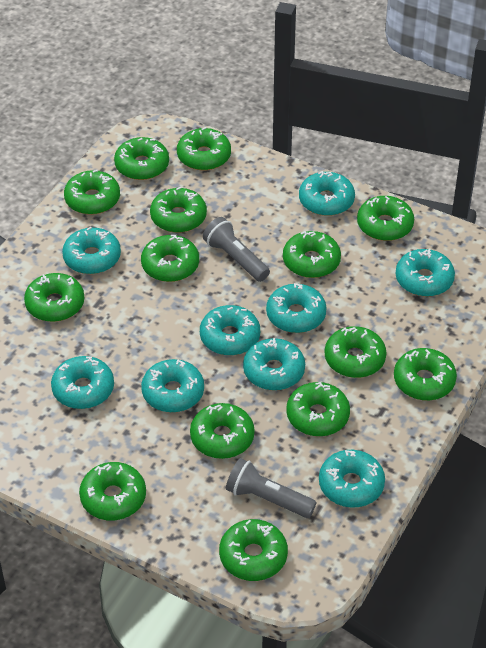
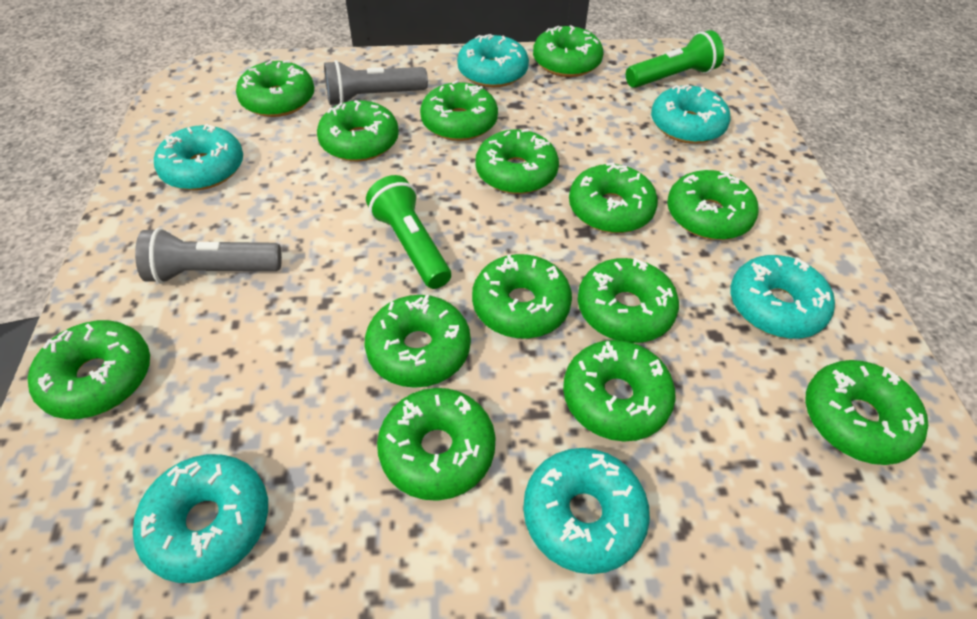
green flashlight: none = 0 -> [366,175,451,289] [626,30,724,88] = 2
turquoise donut: [51,356,114,409] [62,226,121,274] [141,359,204,412] [200,305,260,356] [243,338,305,390] [266,283,327,333] [299,171,355,216] [319,450,385,508] [396,248,455,297] = 9 -> [133,454,268,583] [154,124,243,190] [457,34,529,87] [523,448,650,574] [651,84,731,144] [730,255,835,339] = 6

